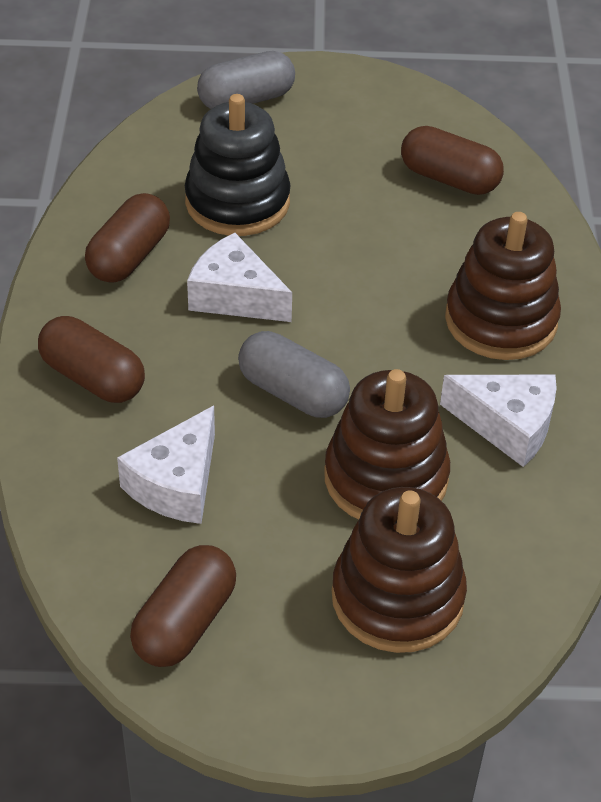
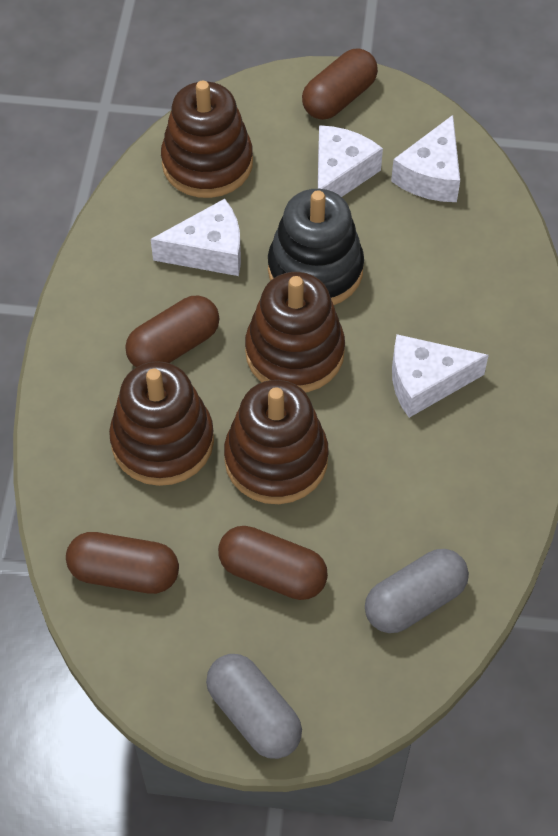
brown stacking toy: [324,369,450,519] [332,487,467,653] [445,212,561,360] = 3 -> [109,361,214,486] [161,81,253,198] [224,380,329,504] [245,272,345,393] = 4
white cheese: [117,406,215,524] [187,233,292,322] [440,375,557,467] = 3 -> [151,199,241,276] [318,125,383,197] [391,115,460,202] [392,334,489,418] = 4

